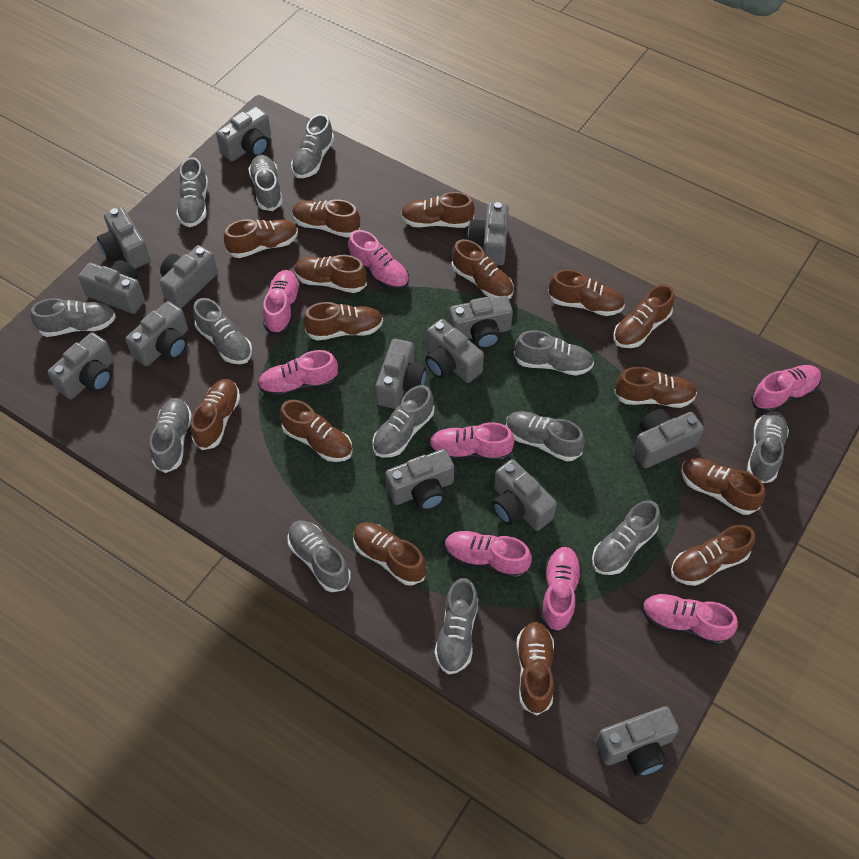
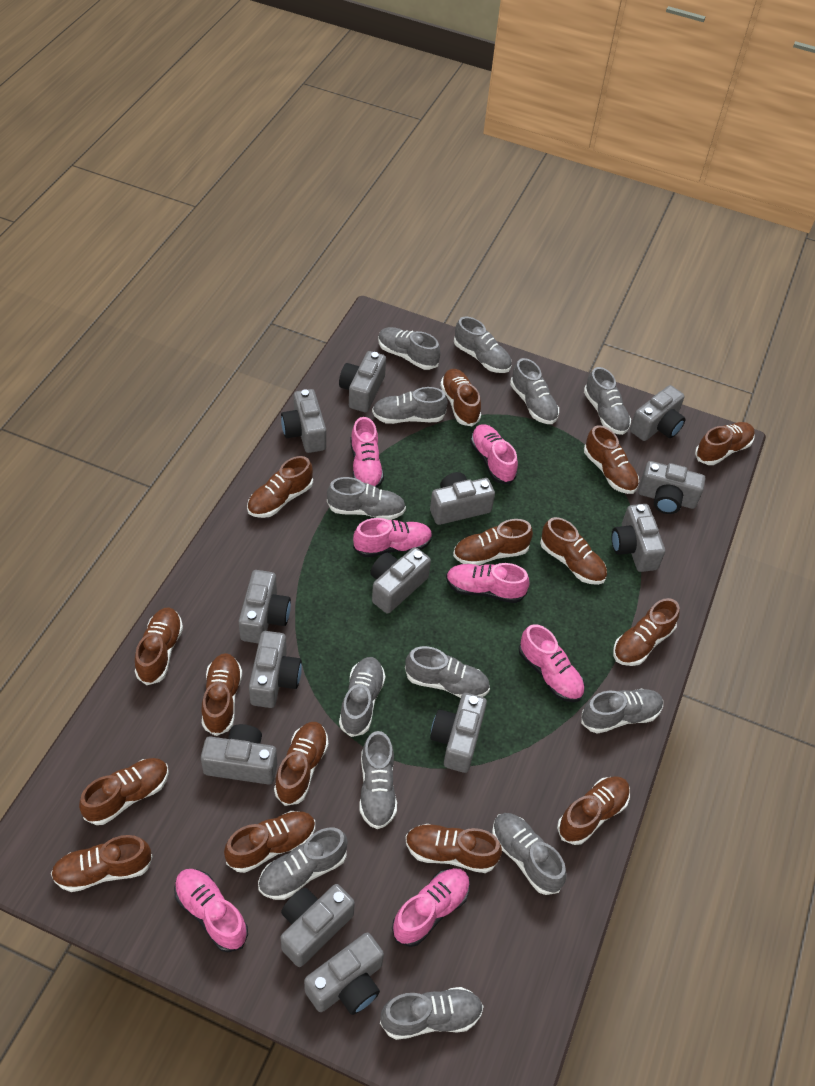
grey camera: [48,332,114,399] [78,260,145,314] [97,207,150,269] [125,301,188,366] [160,245,218,309] [216,106,271,161] [375,339,426,409] [385,449,454,510] [425,319,484,383] [449,296,513,349] [468,202,509,265] [492,459,557,531] [595,706,679,776] [633,409,704,468] = 14 -> [201,724,277,785] [239,570,291,644] [249,631,302,708] [281,389,326,453] [281,884,355,967] [304,933,384,1015] [339,351,386,412] [370,547,431,614] [430,472,495,525] [430,693,487,773] [611,504,665,572] [630,385,685,441] [638,461,705,514] = 13
pink shoe: [258,350,339,397] [263,270,301,335] [348,230,409,290] [429,422,514,461] [445,531,532,579] [541,547,582,633] [642,593,738,645] [751,365,821,413] = 8 -> [174,869,248,952] [350,417,384,487] [353,518,432,557] [392,868,470,947] [446,563,530,603] [470,424,518,484] [519,624,585,702] = 7

